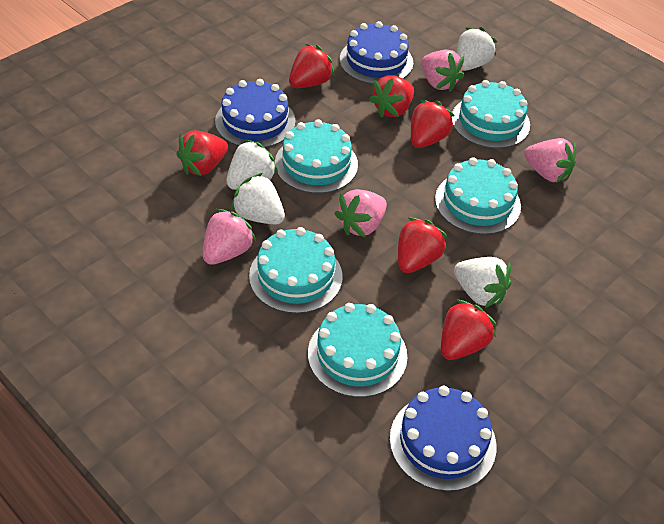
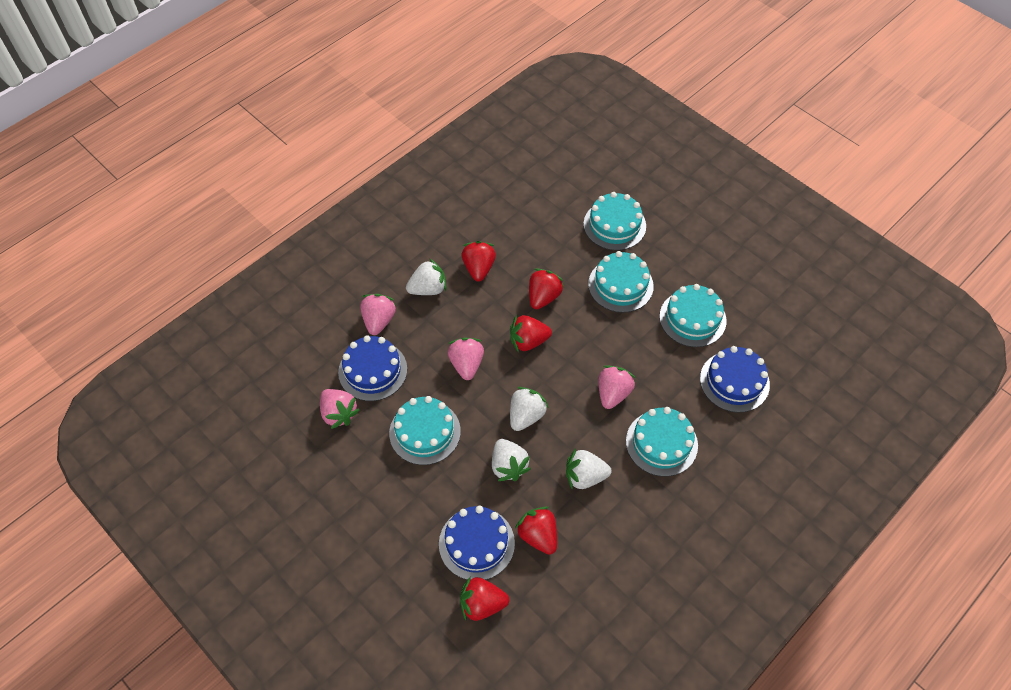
red strawberry: [176,131,228,176] [289,44,335,88] [369,75,414,118] [398,218,447,273] [411,100,454,148] [441,299,497,360] = 6 -> [460,576,509,621] [462,241,496,282] [510,315,552,353] [515,507,557,555] [529,269,564,309] = 5

